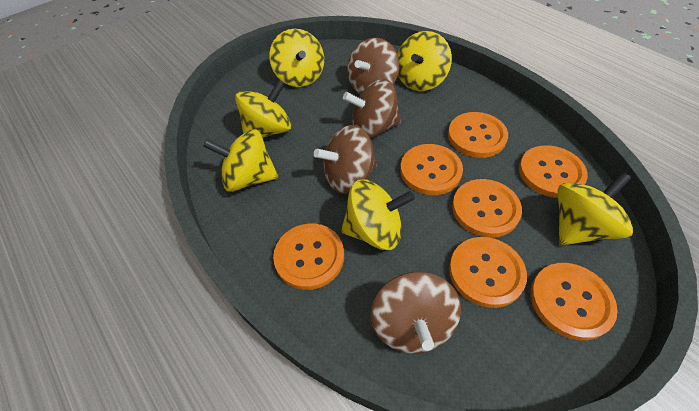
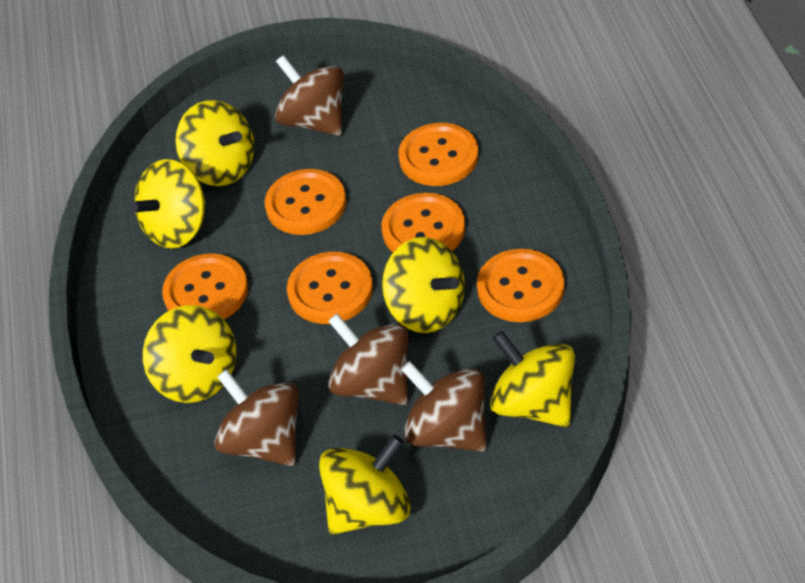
orange button: [273,223,344,290] [400,144,463,195] [448,112,508,158] [449,237,527,308] [452,179,522,238] [519,145,588,198] [530,263,618,340] = 7 -> [162,253,248,319] [265,169,346,235] [287,252,373,324] [382,193,465,252] [398,123,479,186] [477,249,564,322] = 6

